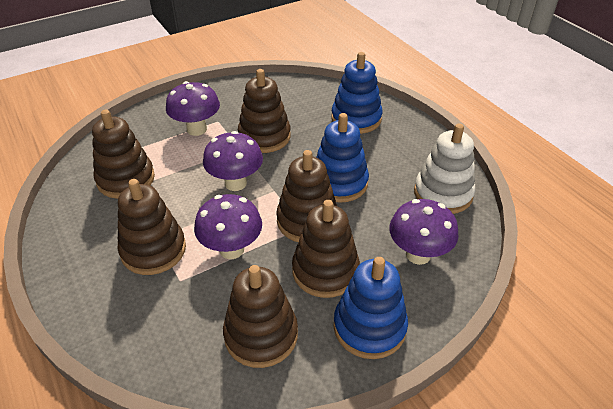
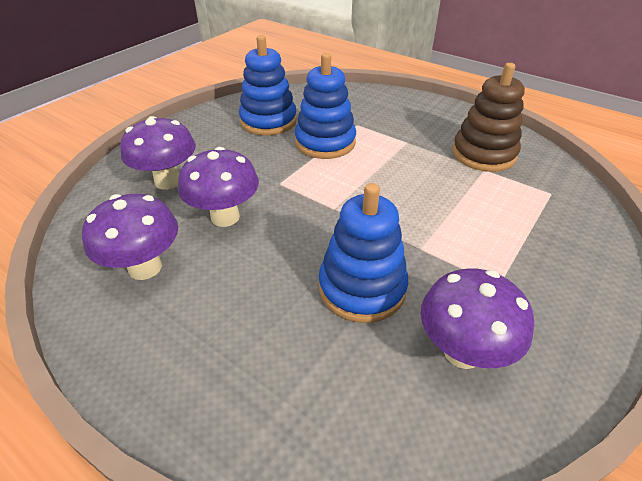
brown stacking toy: [92,110,155,199] [118,179,186,275] [223,265,298,368] [238,69,291,153] [276,150,337,242] [292,200,360,298] = 6 -> [452,63,525,172] = 1
white stacking toy: [414,124,475,214] = 1 -> none = 0

